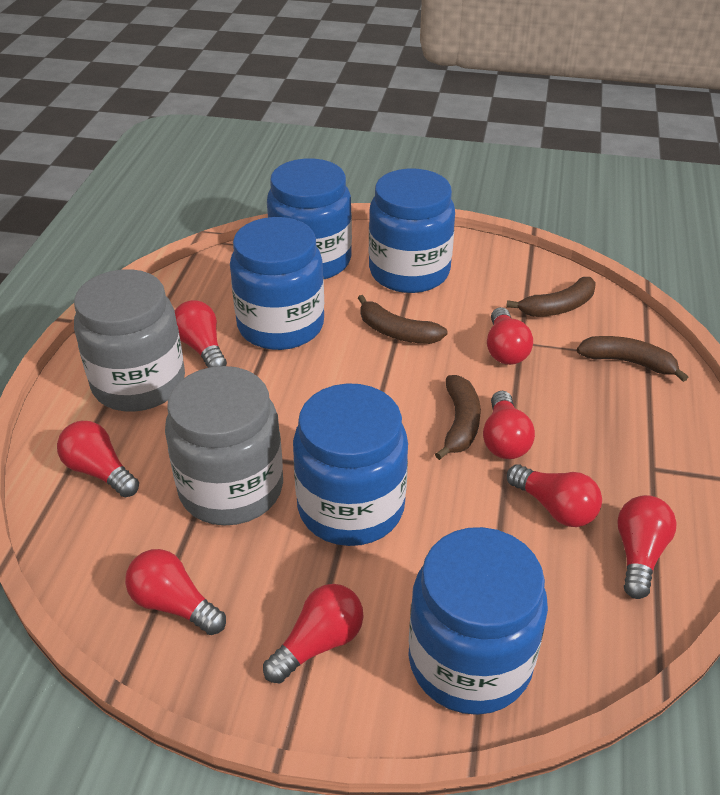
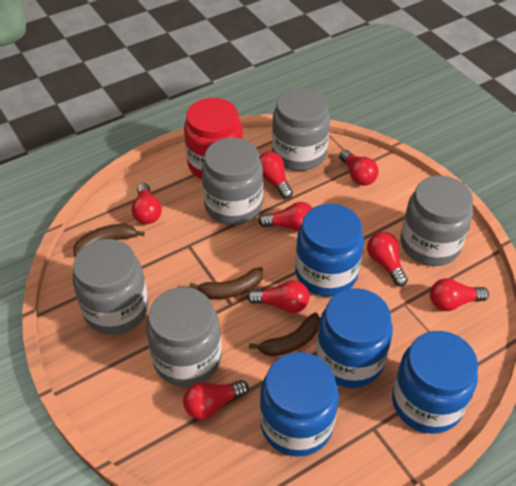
blue jar: [230,217,324,350] [267,158,352,279] [293,383,408,546] [369,169,455,293] [408,527,548,715] = 5 -> [260,352,339,457] [295,204,364,297] [316,288,393,388] [392,331,478,434] = 4
brown banana: [358,295,448,344] [435,375,481,460] [506,277,596,317] [577,336,688,382] = 4 -> [73,224,145,257] [189,267,263,299] [249,313,320,356] = 3
grey jar: [74,269,185,412] [165,366,283,526] = 2 -> [72,239,148,335] [146,287,222,387] [202,138,263,225] [272,88,330,171] [401,176,473,266] = 5
red jar: none = 0 -> [184,98,243,179] = 1

